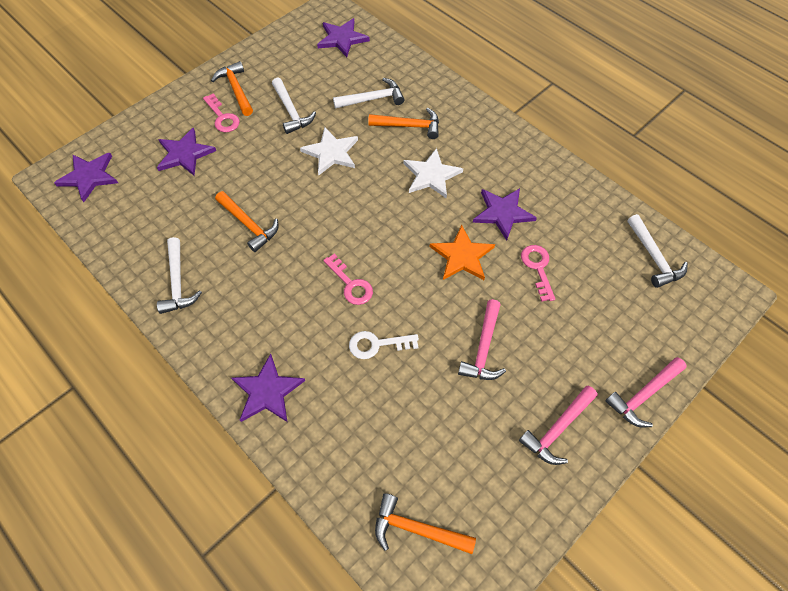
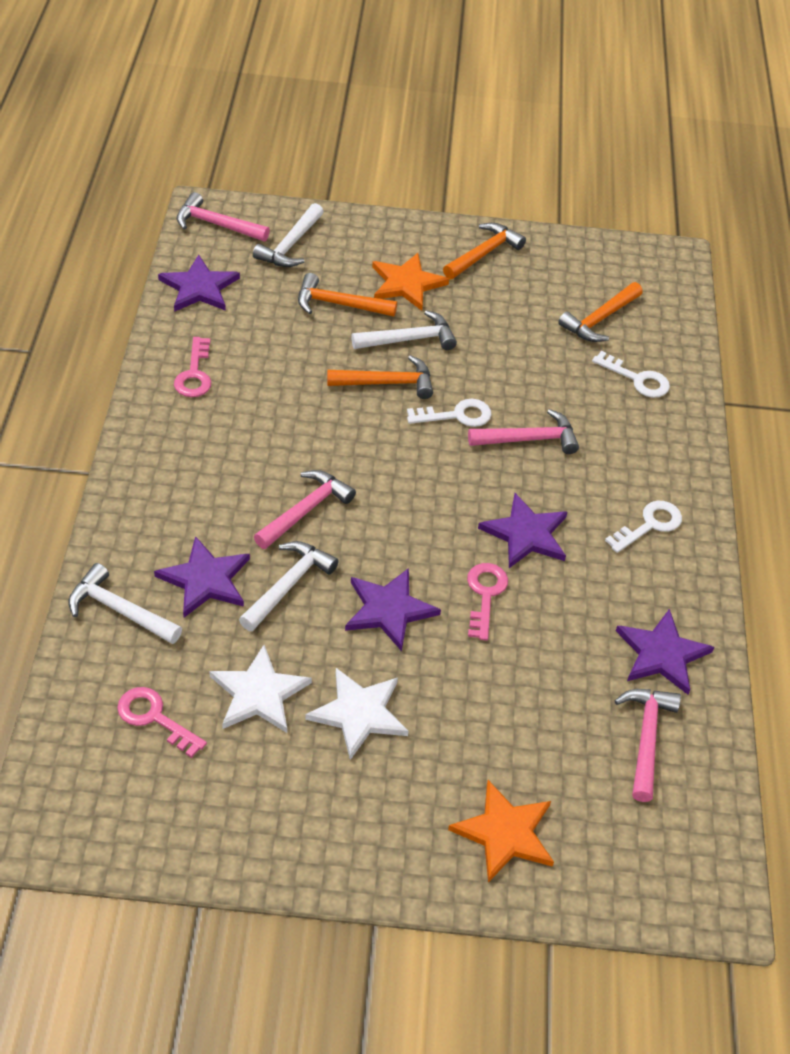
orange star: [430,225,495,280] = 1 -> [372,253,449,311] [448,780,554,882] = 2
pink hammer: [458,299,506,380] [519,386,598,465] [605,357,687,427] = 3 -> [177,192,270,241] [254,470,356,549] [468,409,579,454] [615,689,681,802] = 4
white key: [349,331,419,359] = 1 -> [407,399,491,427] [592,351,670,398] [605,501,682,553] = 3

